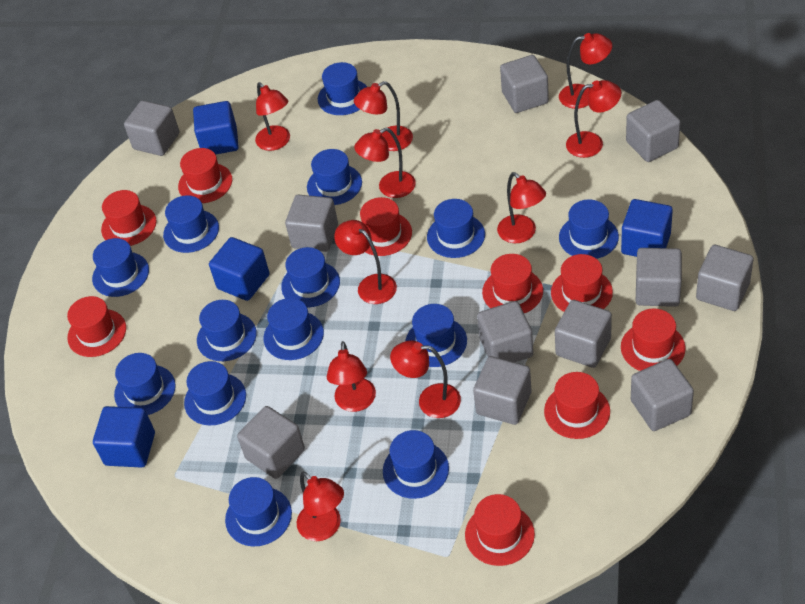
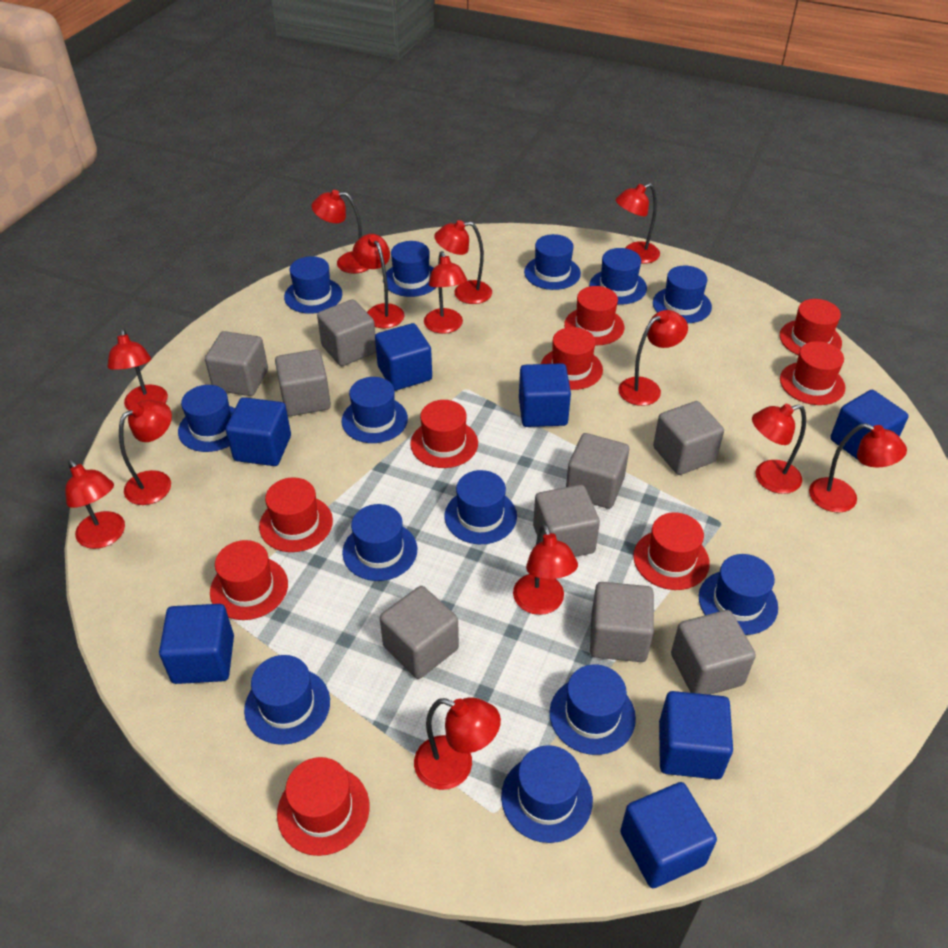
blue cube: [93,406,155,468] [193,101,239,154] [209,237,269,301] [621,199,673,257] = 4 -> [159,604,234,684] [226,397,291,466] [375,323,432,391] [519,363,571,427] [620,782,717,888] [659,691,733,780] [830,390,909,461] = 7
blue hat: [92,238,149,297] [114,353,176,415] [163,195,219,253] [184,361,246,425] [197,300,257,361] [225,477,292,546] [263,298,324,360] [281,247,340,308] [307,149,362,205] [318,62,367,115] [383,430,449,499] [405,304,467,367] [427,199,485,258] [559,199,619,259] = 14 -> [178,385,235,452] [244,655,330,745] [284,256,342,314] [341,377,408,443] [342,504,417,581] [383,241,436,297] [445,470,517,544] [501,745,593,843] [524,234,581,290] [550,664,636,755] [589,248,647,304] [653,265,712,323] [699,554,778,635] = 13
grey cube: [124,100,179,156] [237,406,305,479] [285,195,338,252] [473,356,531,425] [477,301,533,362] [500,55,549,113] [555,300,612,368] [626,100,680,162] [631,359,694,431] [636,248,682,307] [696,245,753,311] = 11 -> [205,331,268,396] [275,349,331,416] [317,299,376,366] [380,586,459,679] [533,485,600,557] [566,433,629,509] [590,582,654,662] [653,401,724,475] [671,610,756,695] = 9
red lamp: [255,82,290,151] [297,472,344,541] [326,341,376,412] [334,220,397,304] [354,81,413,151] [354,128,416,198] [390,340,461,418] [497,172,546,243] [559,33,612,109] [566,80,621,158] = 10 -> [65,460,125,549] [107,329,168,410] [119,400,172,505] [311,190,368,274] [353,234,404,328] [414,697,501,790] [424,251,467,334] [434,220,492,304] [513,524,578,615] [615,183,660,264] [619,310,688,406] [752,404,806,494] [809,423,907,513] = 13

